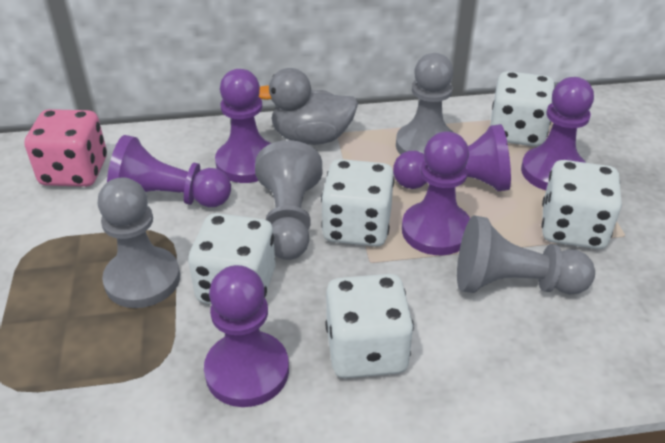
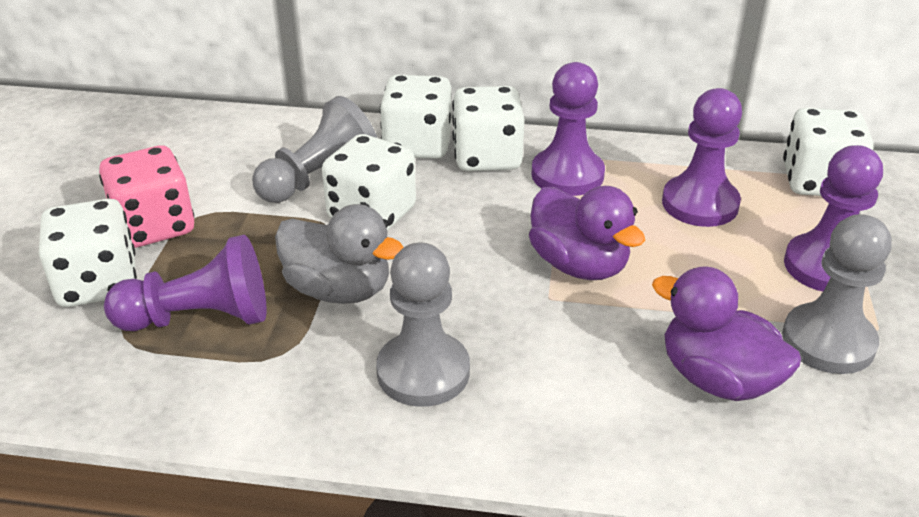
grey pawn: [98,177,180,308] [255,140,322,260] [396,53,453,155] [457,215,595,295] = 4 -> [252,96,377,203] [376,243,470,407] [782,214,892,374] = 3
purple duck: none = 0 -> [529,186,645,280] [652,266,801,401] = 2
purple pawn: [107,135,231,207] [204,265,289,407] [215,69,271,183] [393,124,511,191] [402,131,470,255] [521,77,594,190] = 6 -> [104,235,266,331] [531,62,605,196] [662,88,742,227] [784,145,883,291] = 4

